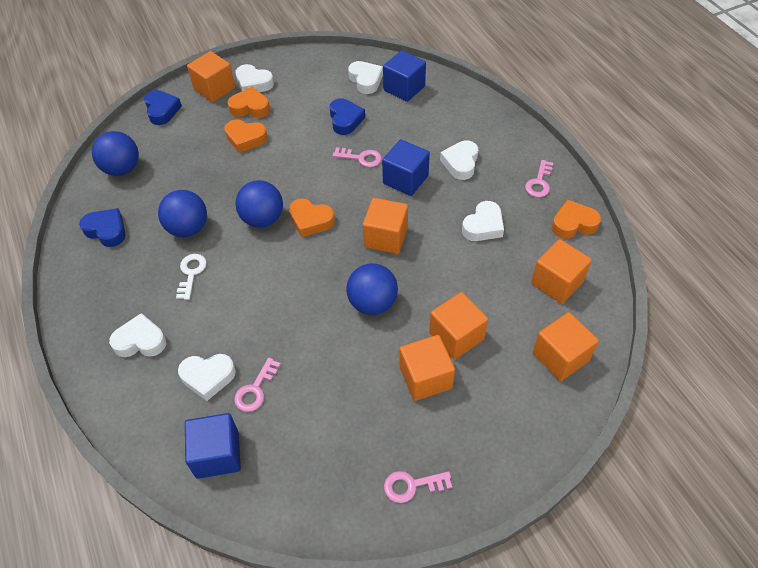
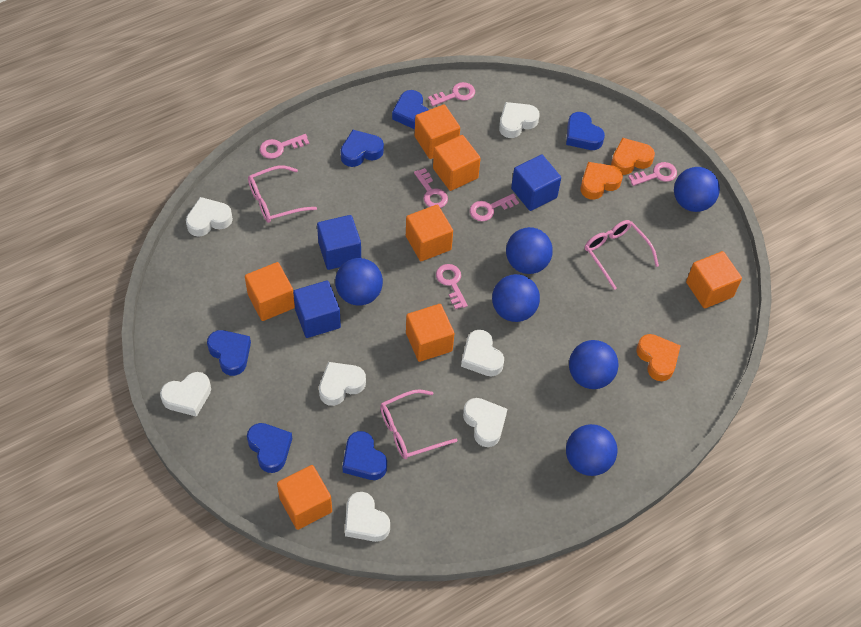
blue ball: [92,131,139,176] [158,190,207,237] [235,180,283,228] [346,263,398,315] = 4 -> [335,258,383,306] [492,274,540,322] [506,227,553,274] [566,424,617,476] [569,340,619,389] [674,167,720,212] = 6
blue heart: [79,208,126,247] [144,90,182,125] [330,98,365,135] = 3 -> [207,330,251,376] [247,423,292,473] [340,130,384,167] [342,431,387,480] [392,90,428,129] [566,112,605,150] = 6
orange cube: [187,51,235,102] [363,198,408,254] [400,335,455,401] [429,292,488,360] [531,239,592,304] [533,312,599,381] = 6 -> [245,262,295,321] [277,465,332,530] [406,205,453,261] [406,304,454,362] [415,104,460,159] [433,135,481,191] [686,251,742,309] = 7
orange heart: [224,120,268,153] [228,87,270,118] [289,198,335,237] [552,200,601,238] = 4 -> [580,162,623,200] [611,138,655,175] [636,334,681,381] = 3
pink glasses: none = 0 -> [248,165,317,223] [380,389,457,459] [585,220,659,290] = 3
pink key: [234,358,281,412] [333,147,382,167] [384,471,452,503] [525,160,553,197] = 4 -> [260,134,309,159] [414,168,448,208] [428,82,475,106] [436,264,468,310] [470,193,519,221] [628,162,677,186] = 6
white heart: [109,313,166,357] [178,354,236,401] [235,64,274,92] [348,61,383,94] [440,140,478,180] [462,201,504,241] = 6 -> [160,372,211,417] [186,197,233,237] [319,362,366,406] [345,492,390,542] [461,330,504,376] [463,398,507,447] [499,102,540,138] = 7
white key: [176,254,207,300] = 1 -> none = 0

